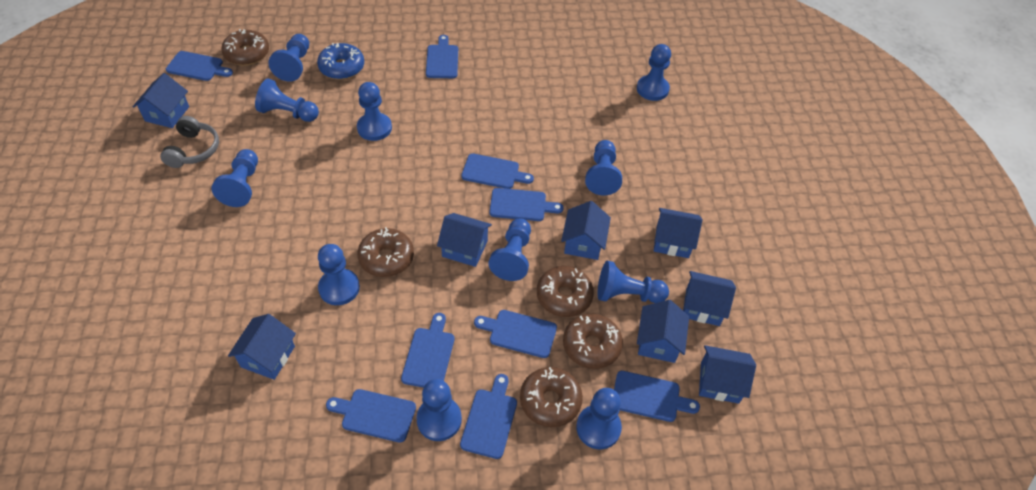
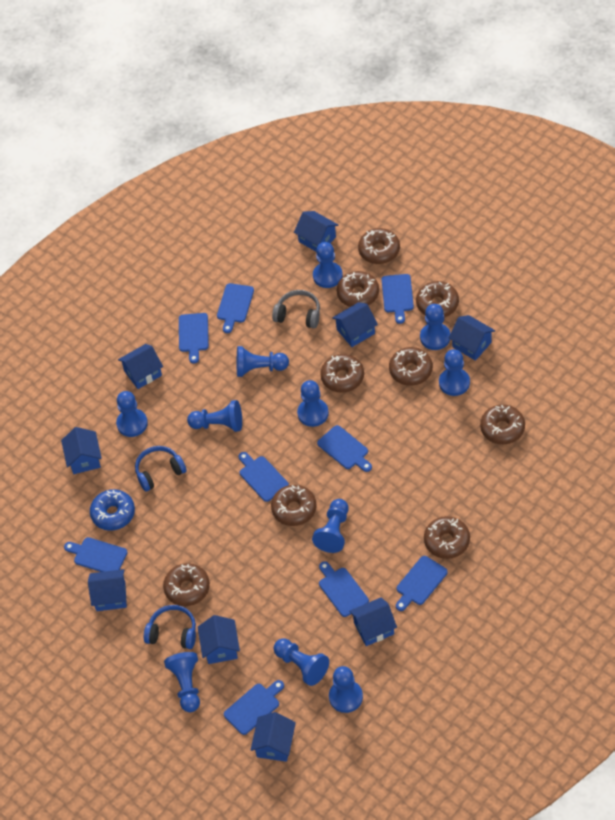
blue headphones: none = 0 -> [135,446,187,492] [144,605,196,649] = 2
blue house: [133,73,189,128] [228,314,296,380] [437,213,492,267] [561,201,611,260] [637,300,689,363] [654,208,703,258] [683,271,736,326] [699,345,756,404] = 8 -> [61,427,102,474] [88,569,127,611] [118,344,163,389] [198,615,240,664] [251,712,296,762] [294,211,338,252] [332,302,378,347] [349,597,397,646] [449,315,495,361] = 9
brown donut: [221,29,269,66] [357,227,414,277] [520,367,583,427] [537,266,594,317] [563,313,623,369] = 5 -> [163,563,210,606] [271,485,317,526] [320,354,364,393] [337,271,379,307] [358,228,400,264] [389,347,433,386] [416,281,459,317] [424,516,470,559] [480,404,525,444] = 9

